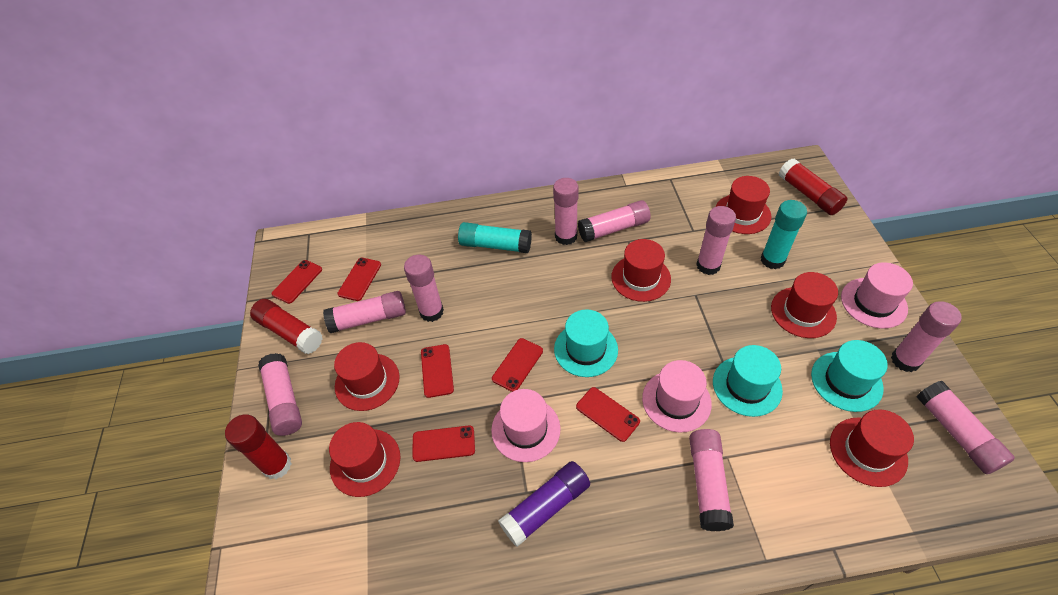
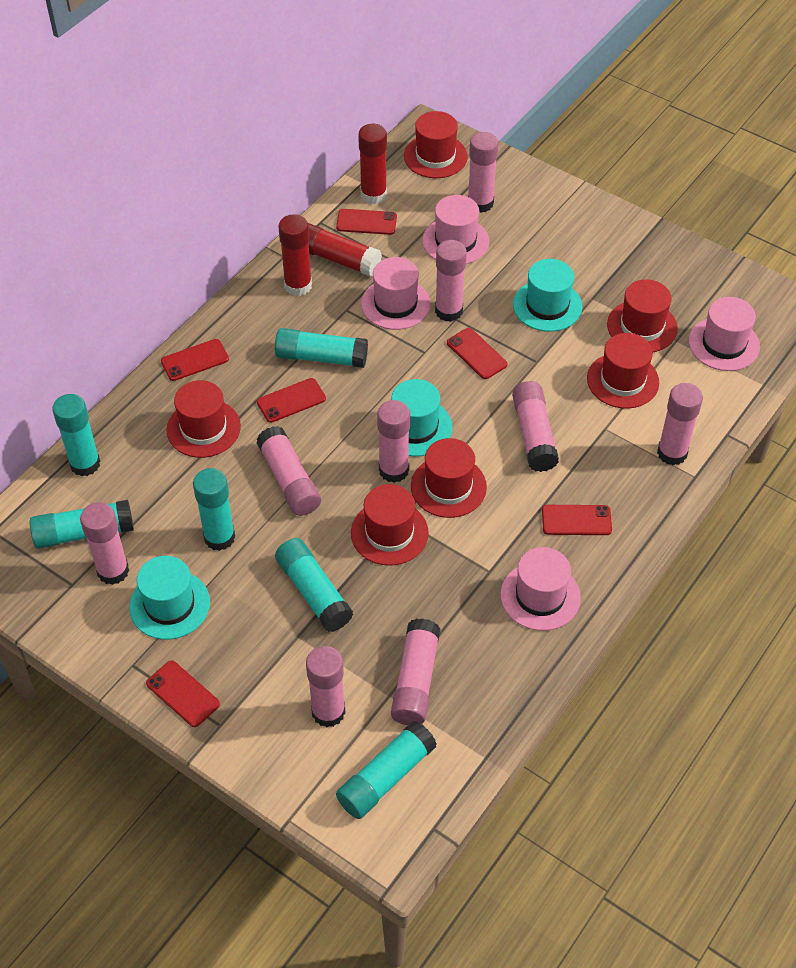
pink hat: [491,389,561,462] [642,360,712,433] [841,262,913,329] = 3 -> [361,257,430,330] [422,195,489,264] [500,547,581,631] [689,297,760,371] = 4
purple glue stick: [498,461,590,547] = 1 -> none = 0
turquoise glue stick: [458,222,532,253] [761,200,807,269] = 2 -> [30,500,134,549] [52,394,100,476] [193,468,235,551] [275,328,368,368] [275,538,353,632] [336,720,437,819] = 6

